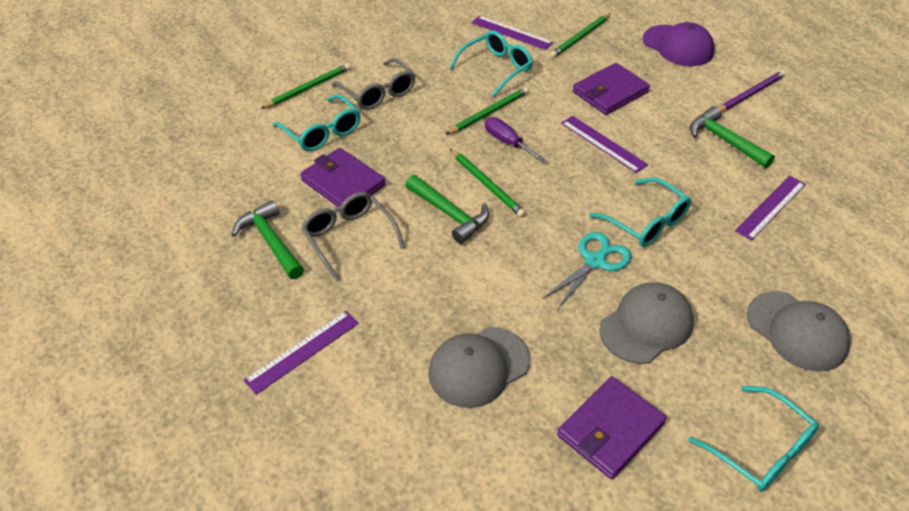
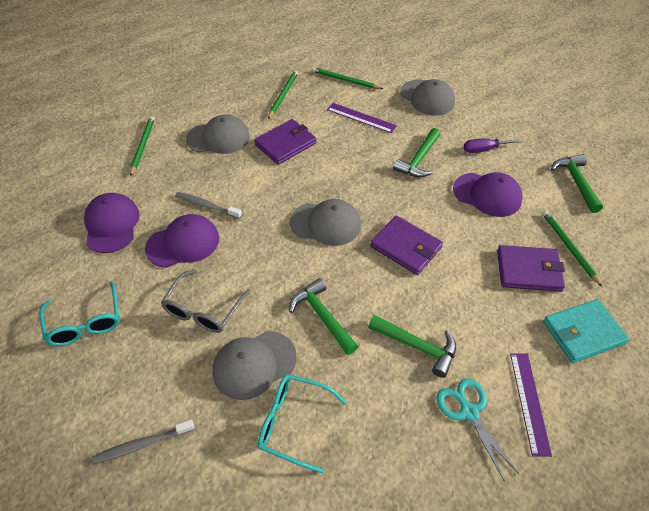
green hammer: [231,200,304,279] [405,175,489,244] [690,106,775,168] = 3 -> [289,278,358,355] [368,315,456,378] [393,128,441,177] [551,154,603,213] = 4
grey cap: [428,327,530,408] [599,282,694,364] [747,291,851,372] = 3 -> [186,115,250,154] [213,331,297,400] [290,199,361,246] [400,79,455,116] = 4
grey glasses: [301,192,405,281] [332,58,415,110] = 2 -> [161,270,250,333] = 1
grey toothbrush: none = 0 -> [93,420,195,464] [175,192,242,219] = 2
purple cap: [643,22,715,66] = 1 -> [84,193,140,253] [145,214,219,268] [453,172,523,217] = 3
purple pencil: [719,70,786,112] = 1 -> none = 0
purple ruler: [244,311,359,395] [472,16,553,50] [561,116,648,173] [735,176,806,241] = 4 -> [327,103,397,133] [510,354,552,457] = 2
turquoise glasses: [273,94,361,151] [449,31,533,97] [589,177,691,247] [688,386,819,492] = 4 -> [39,281,120,346] [258,374,346,474] = 2
turquoise wallet: none = 0 -> [543,299,630,363] = 1

